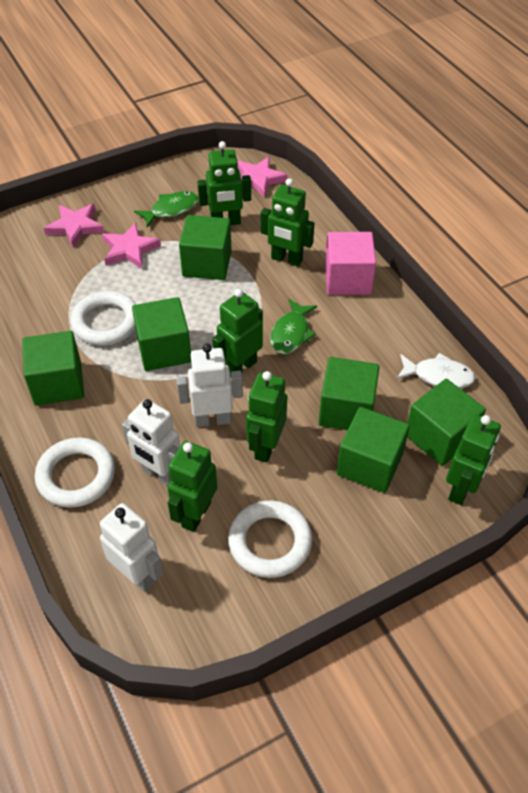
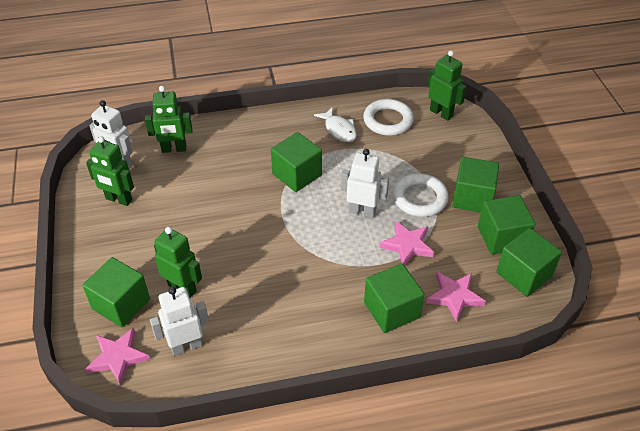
green fish: [134,191,199,227] [270,299,317,354] = 2 -> none = 0
green robot: [167,441,217,532] [197,141,251,225] [212,289,263,378] [246,371,287,463] [261,178,315,267] [446,414,501,505] = 6 -> [86,136,134,206] [145,86,192,153] [154,227,202,298] [427,50,467,121] = 4
pink cube: [325,232,376,295] = 1 -> none = 0
white ring: [35,437,115,508] [71,291,137,346] [228,500,312,578] = 3 -> [363,99,414,136] [393,174,449,217] = 2

